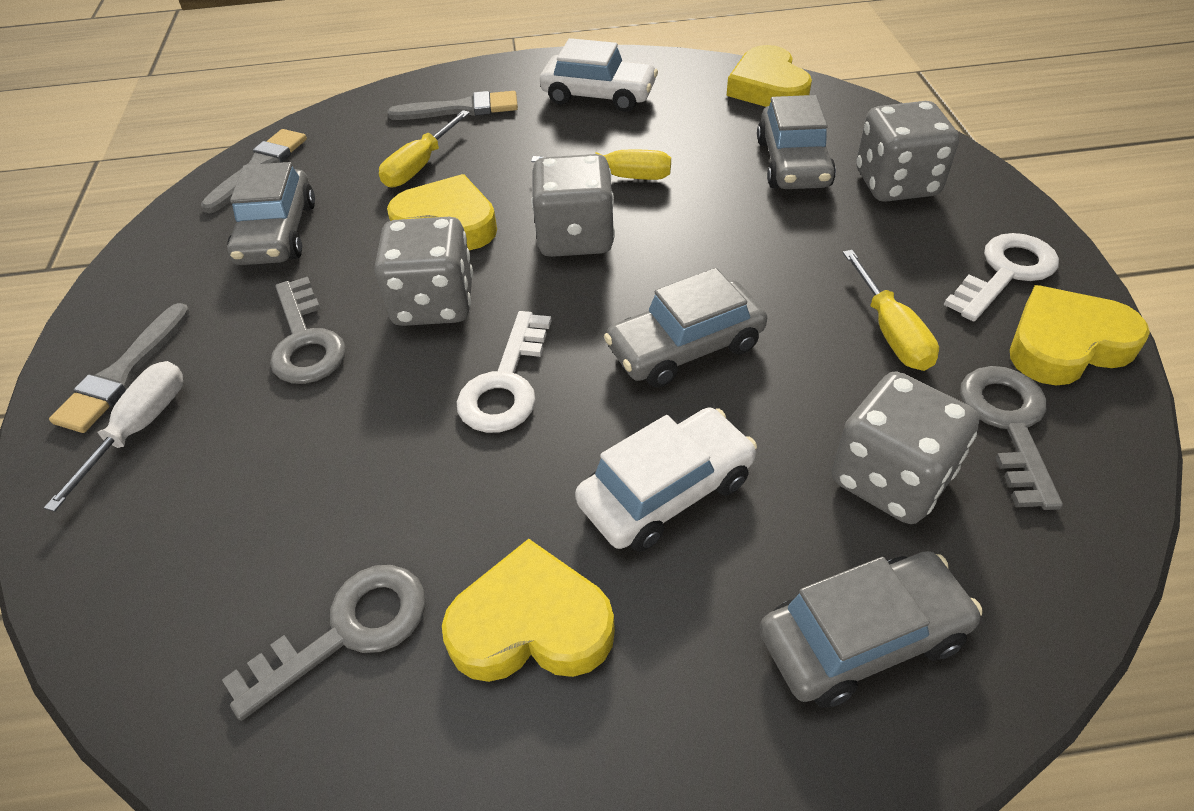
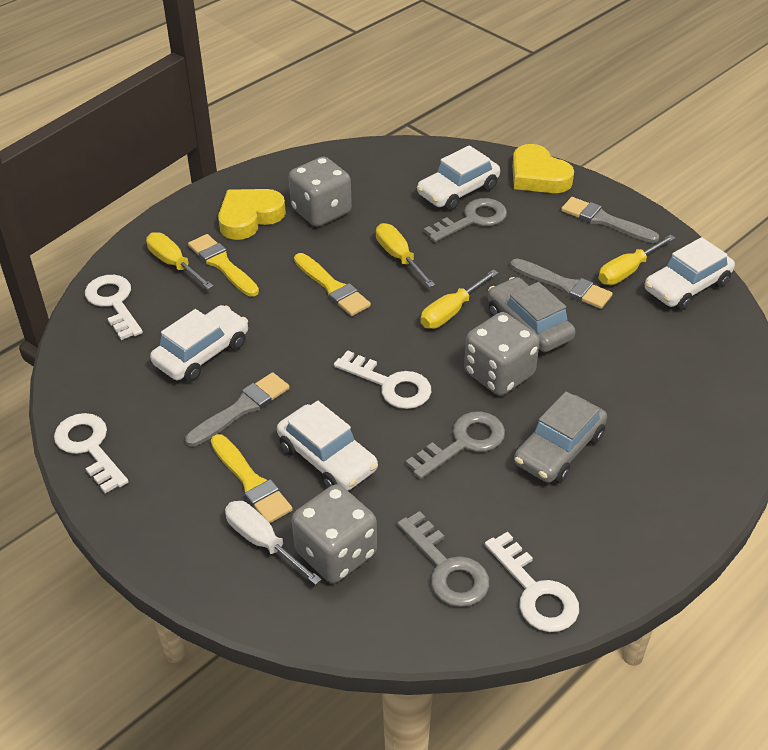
grey car: [227,162,315,265] [604,268,767,387] [757,95,836,189] [759,551,983,708] = 4 -> [488,277,575,352] [514,391,607,483] = 2
grey dice: [375,217,473,326] [531,154,615,257] [831,372,979,524] [856,101,959,202] = 4 -> [289,157,352,227] [292,484,377,583] [464,312,540,396] = 3
white car: [540,38,658,112] [575,407,757,552] = 2 -> [150,305,248,382] [277,401,378,491] [417,145,500,211] [645,237,735,310] = 4
white key: [457,311,551,433] [944,233,1059,321] = 2 -> [54,413,129,494] [85,275,143,340] [334,350,431,409] [485,532,579,632] = 4
yellow brush: none = 0 -> [188,234,259,297] [211,434,293,523] [294,253,371,316] = 3
yellow heart: [387,174,497,250] [442,539,615,682] [726,45,812,107] [1010,285,1150,386] = 4 -> [218,189,286,240] [512,144,574,193] = 2
yellow screwdriver: [379,110,470,188] [531,150,671,180] [843,250,939,371] = 3 -> [146,232,213,289] [376,223,435,287] [421,270,498,329] [599,235,675,285] = 4

